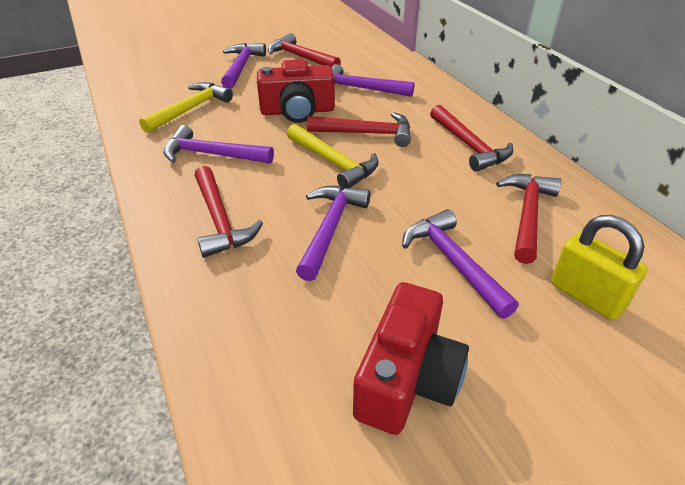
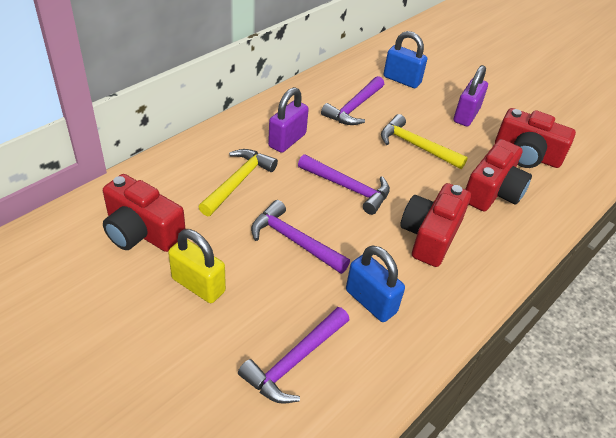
blue padlock: none = 0 -> [346,245,405,322] [384,31,427,88] = 2
purple hammer: [164,125,274,164] [221,43,266,89] [296,186,371,281] [332,64,414,97] [402,209,519,319] = 5 -> [238,307,349,404] [251,200,350,274] [298,154,390,215] [321,76,384,125] = 4
purple padlock: none = 0 -> [268,87,309,153] [454,65,488,127] = 2
red camera: [257,59,335,123] [353,282,469,435] = 2 -> [103,174,186,252] [400,183,471,267] [465,139,532,211] [495,108,576,168] = 4
red hammer: [194,166,263,258] [268,33,341,67] [307,112,411,147] [430,105,513,172] [496,174,561,264] = 5 -> none = 0

